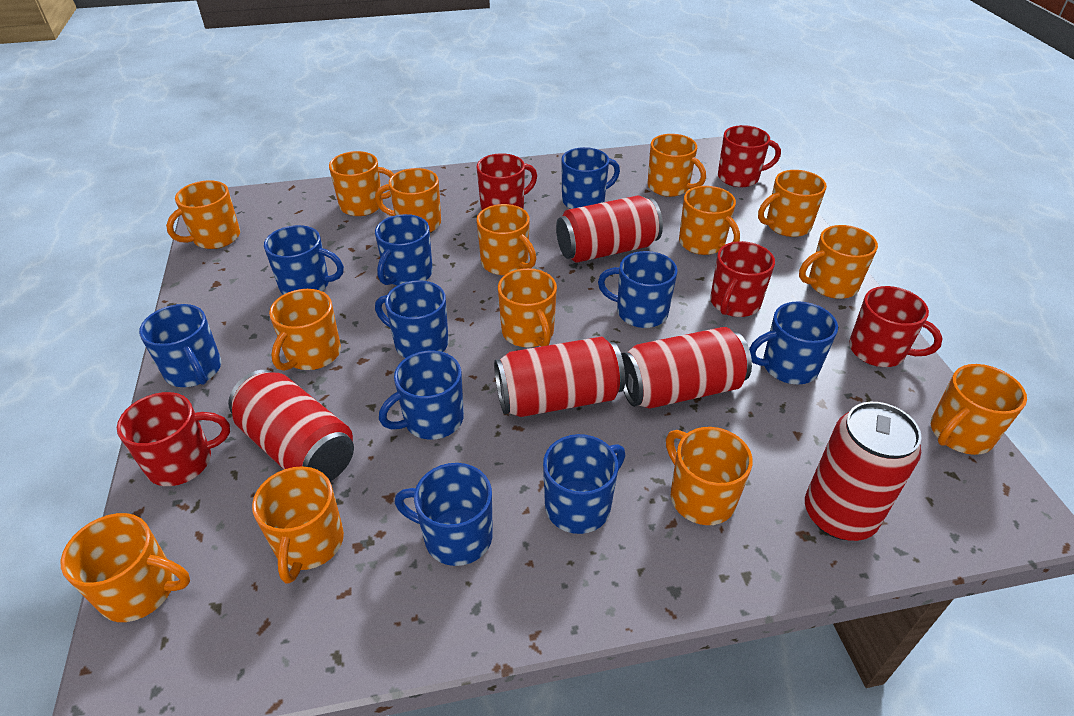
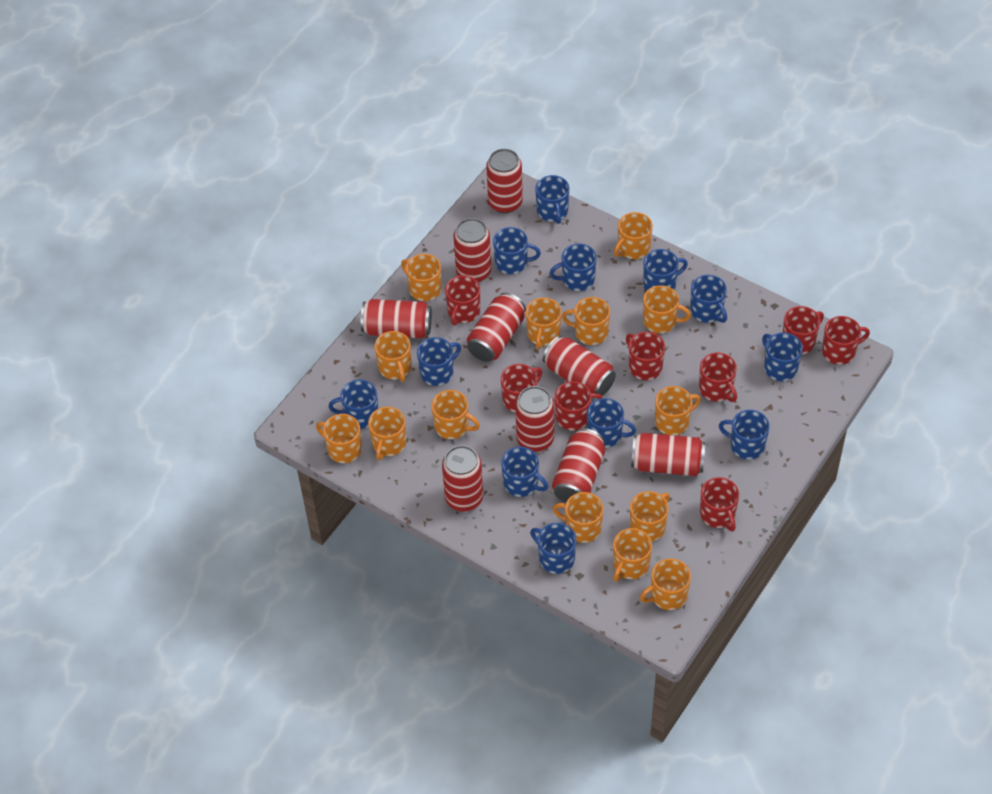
blue mug: [139,304,221,387] [264,225,344,295] [375,214,433,286] [375,280,449,358] [379,351,464,440] [395,463,493,566] [543,434,625,534] [561,147,620,209] [598,251,677,328] [749,301,838,385] = 10 -> [329,380,378,429] [417,337,461,386] [493,227,541,274] [501,447,548,497] [530,523,577,574] [535,175,569,224] [549,244,597,291] [587,398,636,448] [643,249,688,291] [690,275,727,323] [719,410,770,460] [762,332,803,381] = 12
red can: [228,370,354,481] [494,337,625,417] [556,195,663,263] [621,327,752,409] [805,402,921,541] = 5 -> [361,299,432,338] [442,445,483,511] [454,218,491,282] [467,293,526,362] [486,149,523,213] [515,386,554,452] [543,336,616,396] [552,428,605,503] [631,433,705,476] = 9
red mug: [117,392,230,486] [477,153,537,210] [710,241,775,317] [718,125,781,187] [849,286,943,367] = 5 -> [445,275,480,326] [501,364,542,412] [555,381,603,431] [626,332,665,380] [699,353,737,402] [700,477,739,531] [783,306,824,354] [822,316,870,365] = 8

